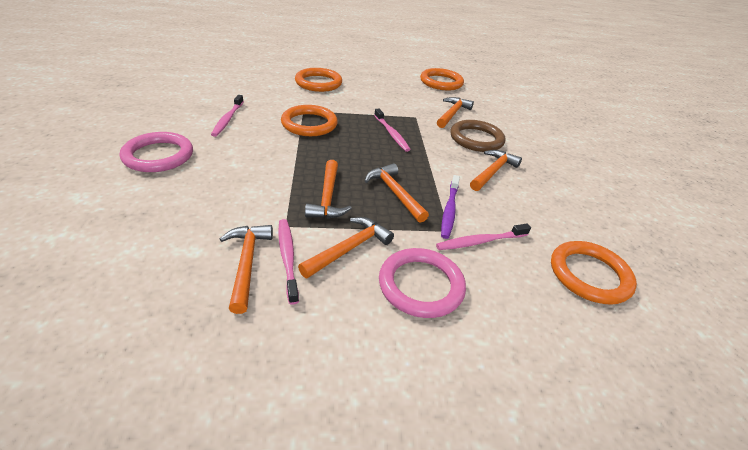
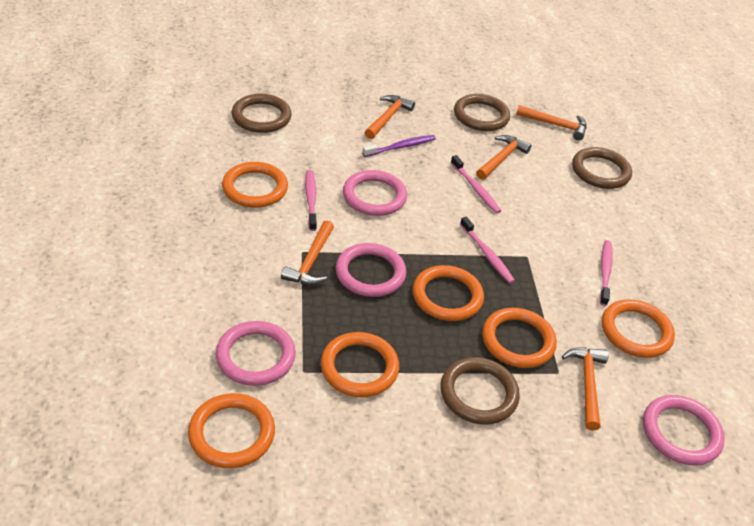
brown ring: [450,120,506,152] = 1 -> [232,94,292,133] [440,357,520,425] [454,94,510,131] [572,147,632,189] = 4
orange hammer: [220,225,273,314] [298,217,394,278] [305,160,352,218] [365,163,429,223] [437,97,474,128] [470,150,522,191] = 6 -> [281,221,334,285] [365,95,415,139] [476,135,532,180] [516,105,587,140] [562,347,609,431] = 5
orange ring: [281,105,338,136] [295,68,342,92] [420,68,464,90] [551,241,637,305] = 4 -> [188,393,275,468] [222,162,288,208] [321,332,399,397] [412,265,484,321] [482,308,557,368] [602,299,675,358] = 6
pink ring: [120,132,193,172] [379,248,466,318] = 2 -> [216,321,296,386] [335,243,406,297] [343,170,407,216] [643,395,725,465] = 4

